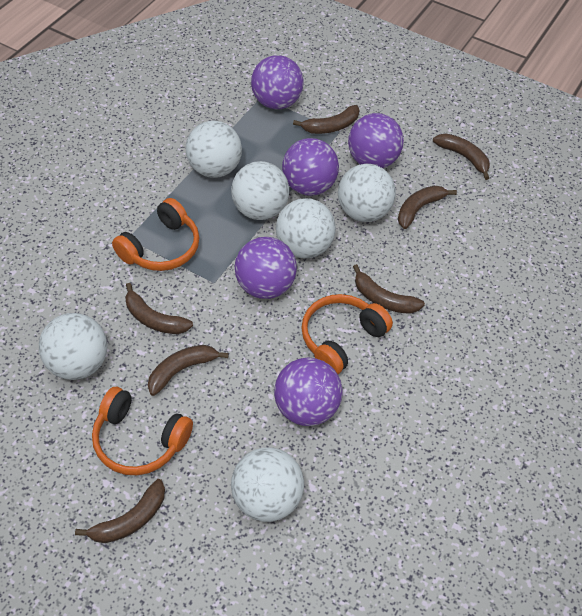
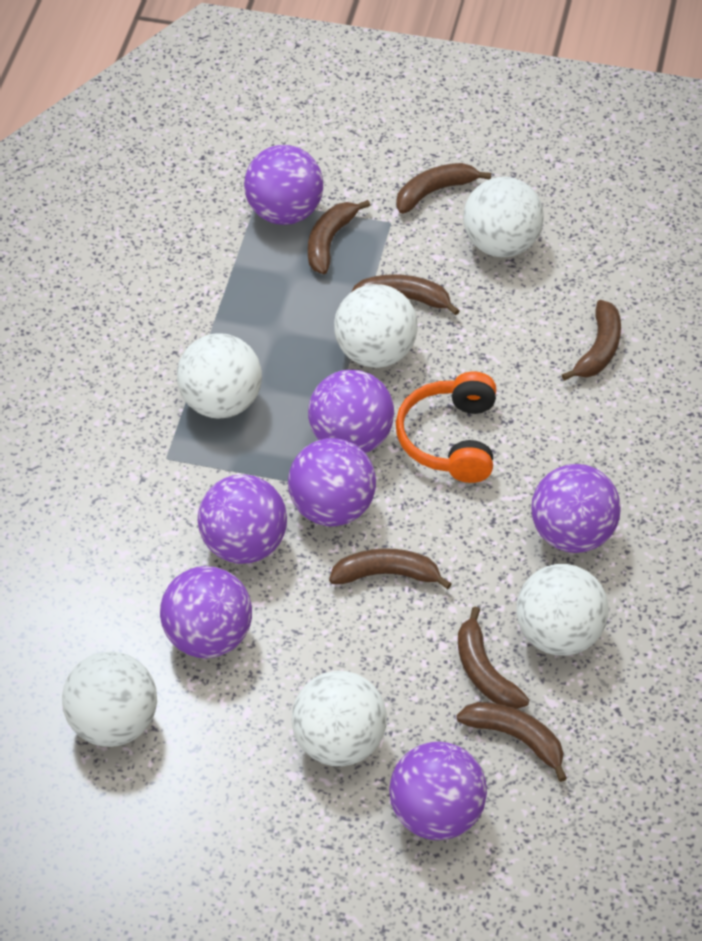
orange headphones: [92,387,193,475] [112,198,199,271] [301,294,393,374] = 3 -> [396,371,496,483] = 1
purple ball: [235,237,297,299] [251,55,304,109] [274,357,343,426] [282,138,339,196] [348,113,404,168] = 5 -> [160,566,252,658] [198,474,287,564] [244,145,323,225] [288,438,376,527] [308,370,394,453] [389,741,487,840] [531,464,621,553] = 7

